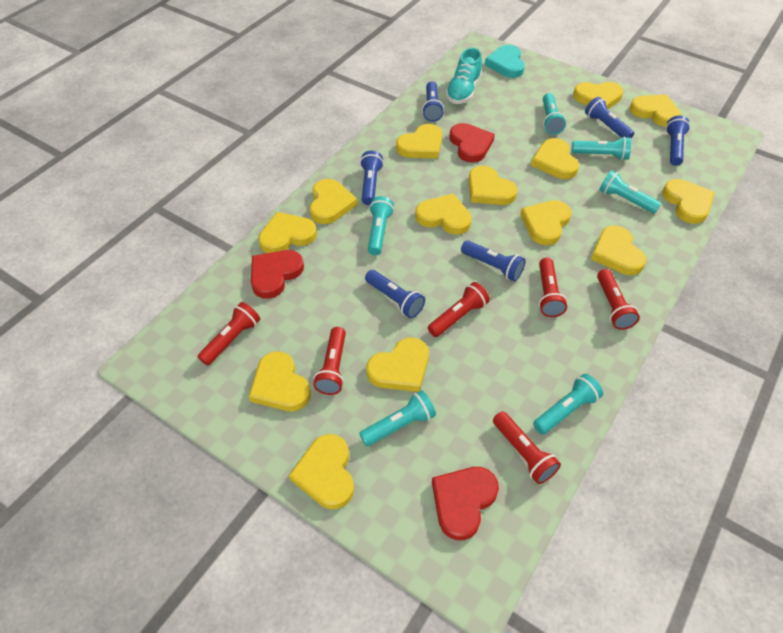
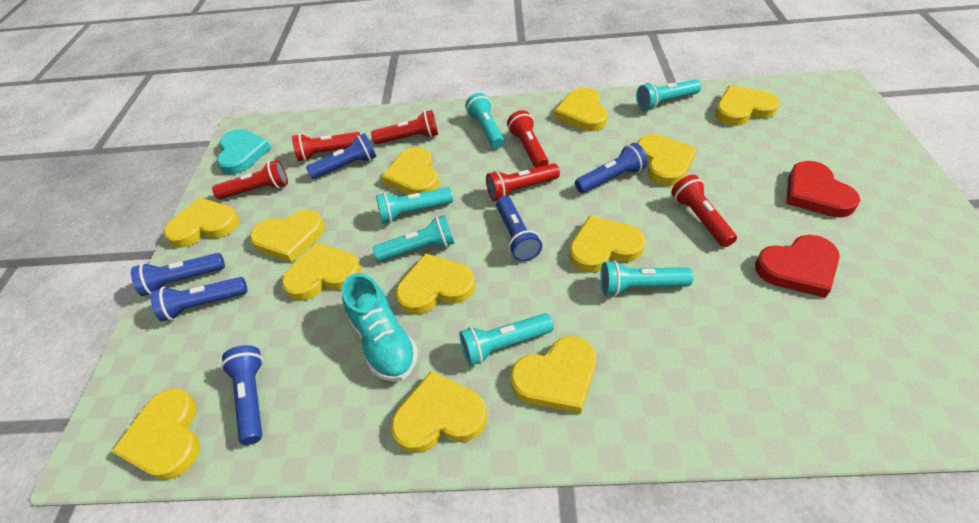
red heart: [251,250,304,299] [432,467,499,540] [449,123,495,163] = 3 -> [755,235,840,298] [786,161,860,218] = 2
yellow heart: [249,351,311,411] [259,212,317,253] [289,434,354,509] [310,179,357,224] [367,338,429,392] [396,124,442,159] [415,194,472,235] [468,166,518,205] [520,200,572,245] [531,138,579,179] [573,82,623,110] [591,226,646,275] [630,94,681,127] [662,179,715,224] = 14 -> [112,388,200,480] [164,198,239,248] [250,210,325,263] [282,243,361,301] [381,147,439,195] [391,371,487,453] [396,253,475,315] [510,336,596,414] [554,88,608,131] [569,216,645,273] [637,135,697,186] [715,86,779,126] = 12

